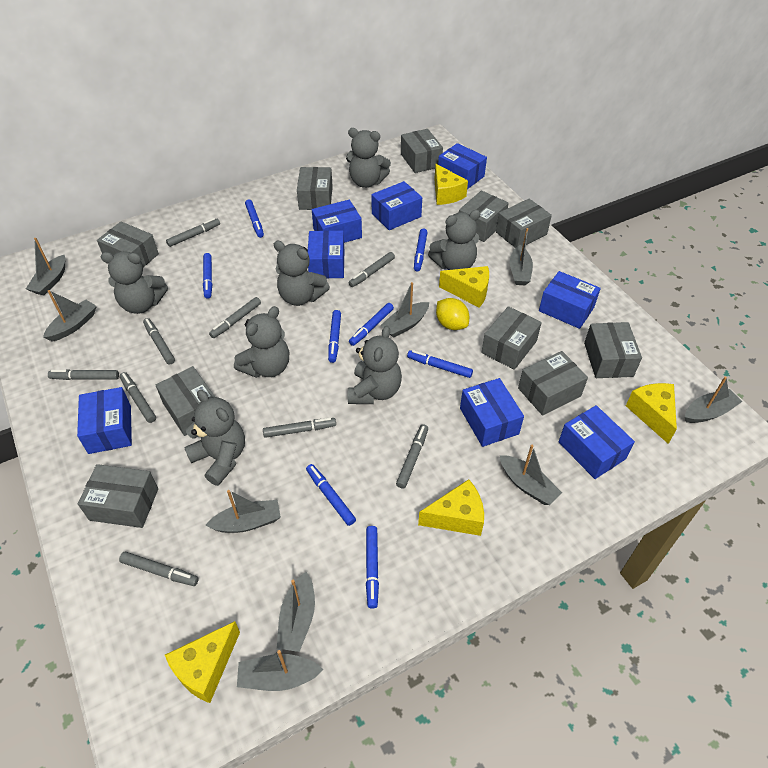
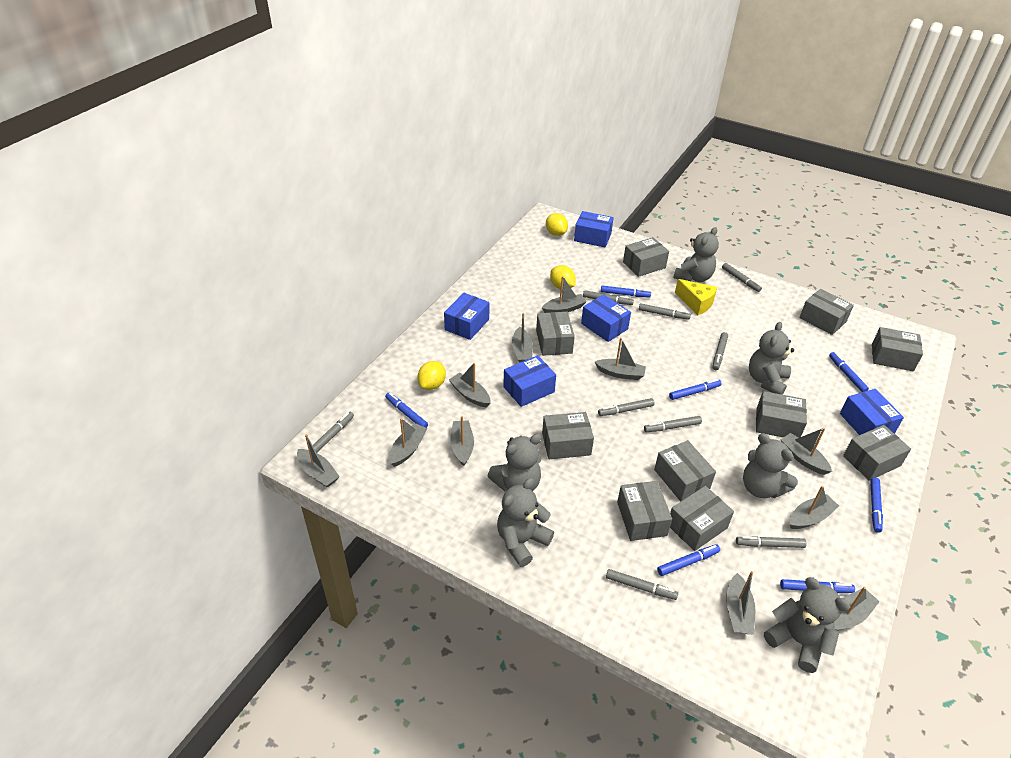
blue box: [77,387,132,454] [308,230,344,279] [312,200,362,243] [371,181,422,230] [438,143,487,189] [460,378,524,447] [539,271,601,329] [559,405,635,479] = 8 -> [444,293,489,340] [503,355,556,407] [574,211,614,247] [581,294,631,342] [840,389,904,435] = 5
blue marker: [203,253,212,299] [245,199,264,238] [306,464,356,526] [328,310,341,363] [349,303,394,346] [366,526,379,609] [407,350,473,378] [414,229,427,271] = 8 -> [385,393,428,428] [601,286,651,298] [657,544,720,576] [669,379,722,400] [780,579,855,593] [829,352,869,392] [870,477,883,533] = 7
grey boat: [26,238,65,295] [43,290,97,342] [205,490,281,533] [237,650,324,691] [277,572,315,652] [380,282,429,338] [500,445,562,505] [510,228,533,285] [685,377,743,423] = 9 -> [297,434,340,487] [389,418,428,467] [449,363,490,407] [450,416,474,466] [512,313,533,363] [542,276,587,313] [595,338,646,380] [726,571,755,635] [781,428,832,475] [790,486,839,529] [834,587,880,631] = 11
grey teddy bear: [101,251,168,314] [184,390,245,486] [234,306,289,378] [274,241,330,306] [346,128,391,188] [348,326,402,404] [428,210,481,270] = 7 -> [487,434,542,491] [497,478,554,567] [673,227,719,282] [743,433,798,498] [749,322,794,395] [764,577,850,673] = 6
yellow cheese: [165,621,240,703] [418,479,484,536] [434,164,468,205] [439,266,489,308] [626,383,677,444] = 5 -> [675,279,717,315] = 1
yellow lemon: [436,298,469,330] = 1 -> [417,361,446,390] [546,213,568,236] [550,265,576,290] = 3

